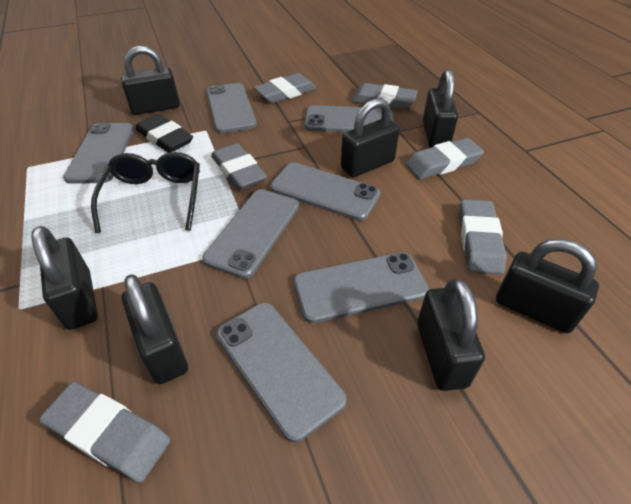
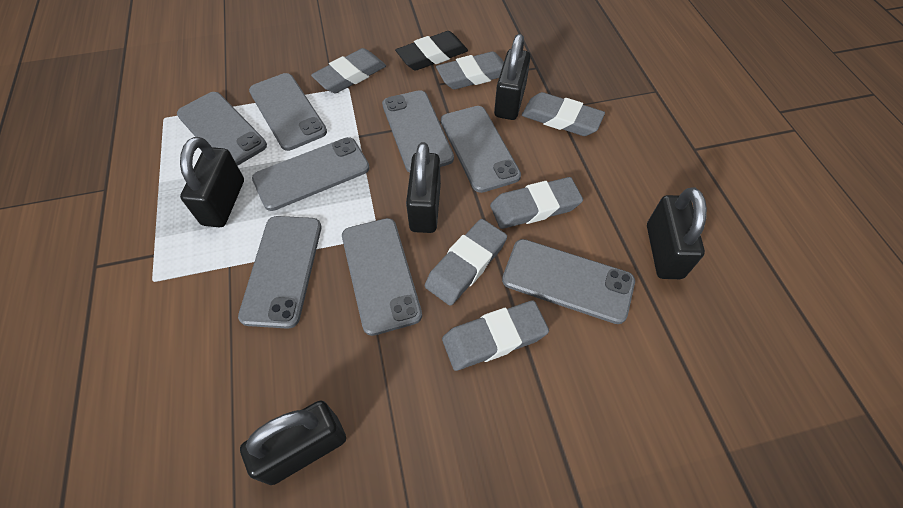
black glasses: [91,152,200,233] = 1 -> none = 0
black padlock: [32,226,98,330] [121,46,180,115] [122,274,188,384] [341,98,400,177] [417,278,485,391] [423,69,458,148] [496,239,599,333] = 7 -> [180,137,244,227] [240,401,346,485] [406,142,441,233] [494,34,531,120] [647,188,707,279] = 5
grey phone: [63,123,134,184] [202,189,299,279] [206,83,257,133] [216,302,347,442] [270,162,380,221] [294,252,429,323] [305,105,394,132] = 7 -> [177,92,267,166] [238,216,321,329] [249,73,327,151] [252,137,370,211] [342,218,422,336] [382,90,454,173] [441,106,521,193] [502,239,635,324] = 8

